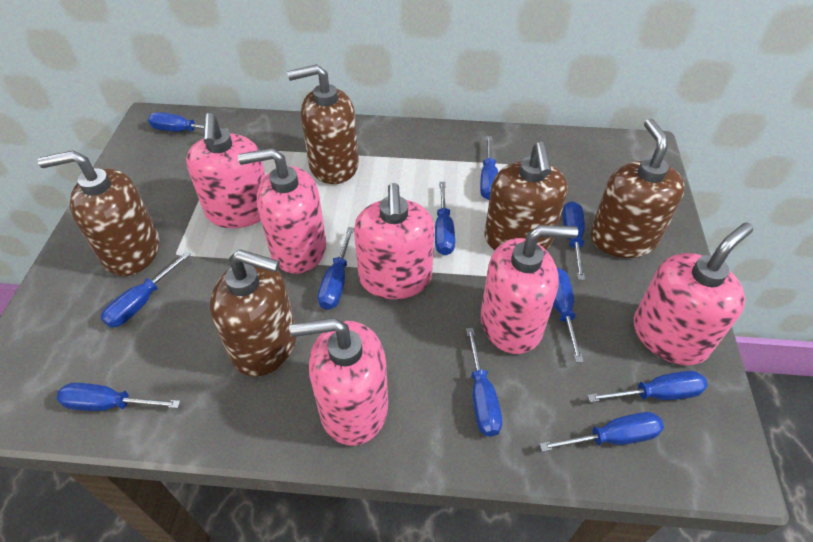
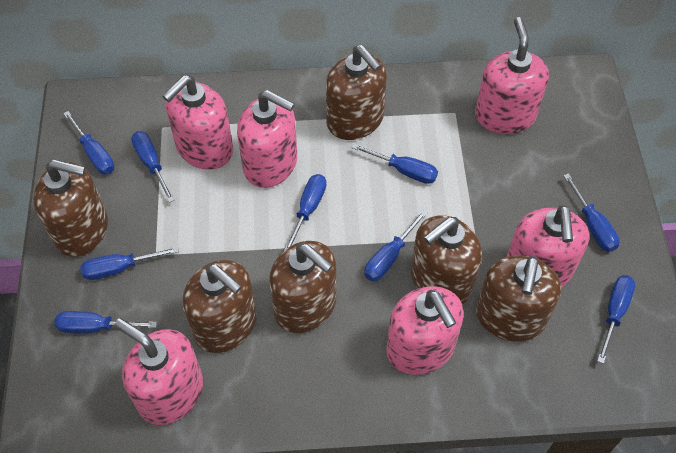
blue screwdriver: [57,383,181,411] [101,251,191,328] [148,112,229,131] [318,227,354,310] [435,182,455,255] [466,328,502,437] [480,136,498,200] [539,412,664,452] [553,268,584,362] [562,201,585,280] [587,371,707,402] = 11 -> [54,311,157,333] [63,111,114,175] [80,246,179,280] [131,131,175,203] [284,174,326,250] [351,143,438,184] [364,210,428,281] [563,173,620,252] [597,275,635,364] = 9
brown soap dispenser: [38,150,159,276] [210,249,296,377] [287,64,359,184] [485,142,568,250] [590,119,685,258] = 5 -> [33,159,108,257] [182,260,257,353] [269,241,336,333] [326,45,387,140] [411,215,482,305] [476,255,561,342] = 6

